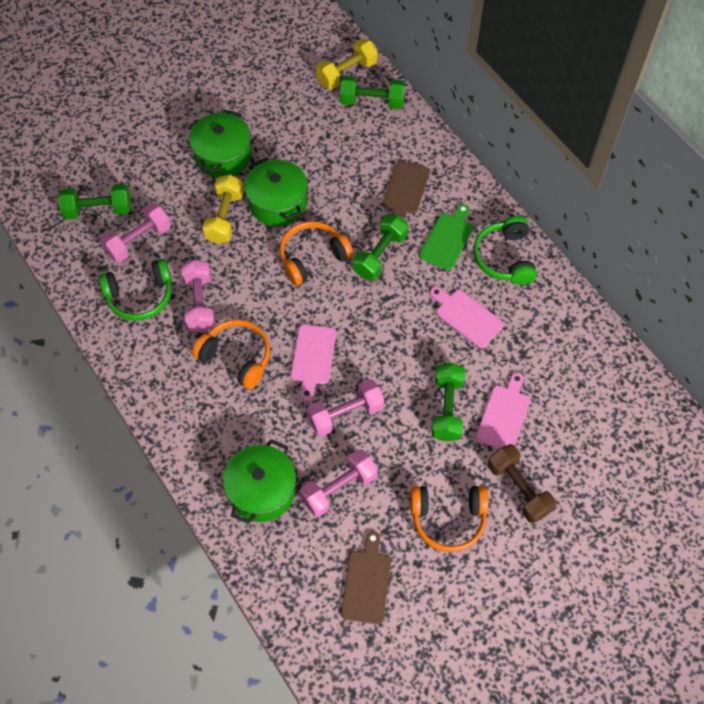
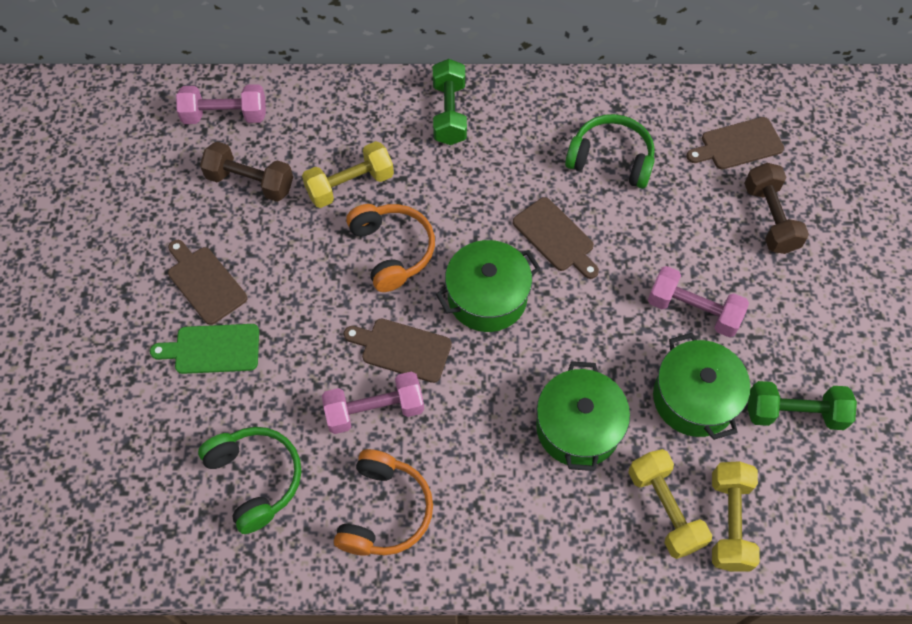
brown cutting board: [341,531,391,624] [383,161,430,218] = 2 -> [168,240,247,325] [344,319,452,383] [513,197,599,279] [686,117,784,169] = 4
brown dumbbell: [488,444,556,523] = 1 -> [200,142,293,202] [744,163,809,254] = 2
green dumbbell: [59,184,131,219] [340,76,405,109] [353,214,409,280] [432,363,466,441] = 4 -> [433,59,467,145] [748,381,857,430] = 2
orange headphones: [192,319,270,390] [279,221,353,286] [410,486,489,552] = 3 -> [334,449,433,556] [346,204,435,292] = 2
pink cutting board: [291,324,336,401] [430,287,504,348] [476,373,530,449] = 3 -> none = 0
pink dumbbell: [100,203,171,263] [181,260,215,333] [300,449,378,517] [307,379,384,437] = 4 -> [176,84,266,124] [322,371,424,434] [648,266,749,337] = 3
yellow dumbbell: [202,175,244,244] [316,39,378,90] = 2 -> [302,141,394,208] [628,449,712,559] [712,461,760,572] = 3

